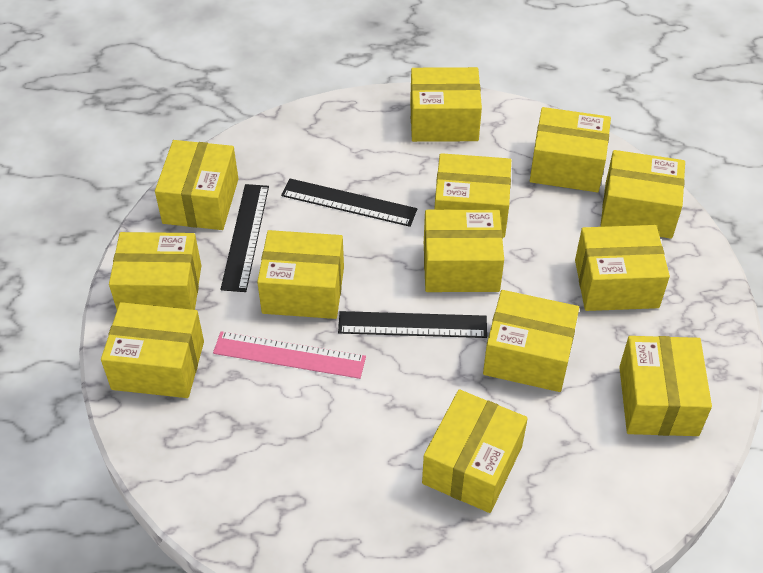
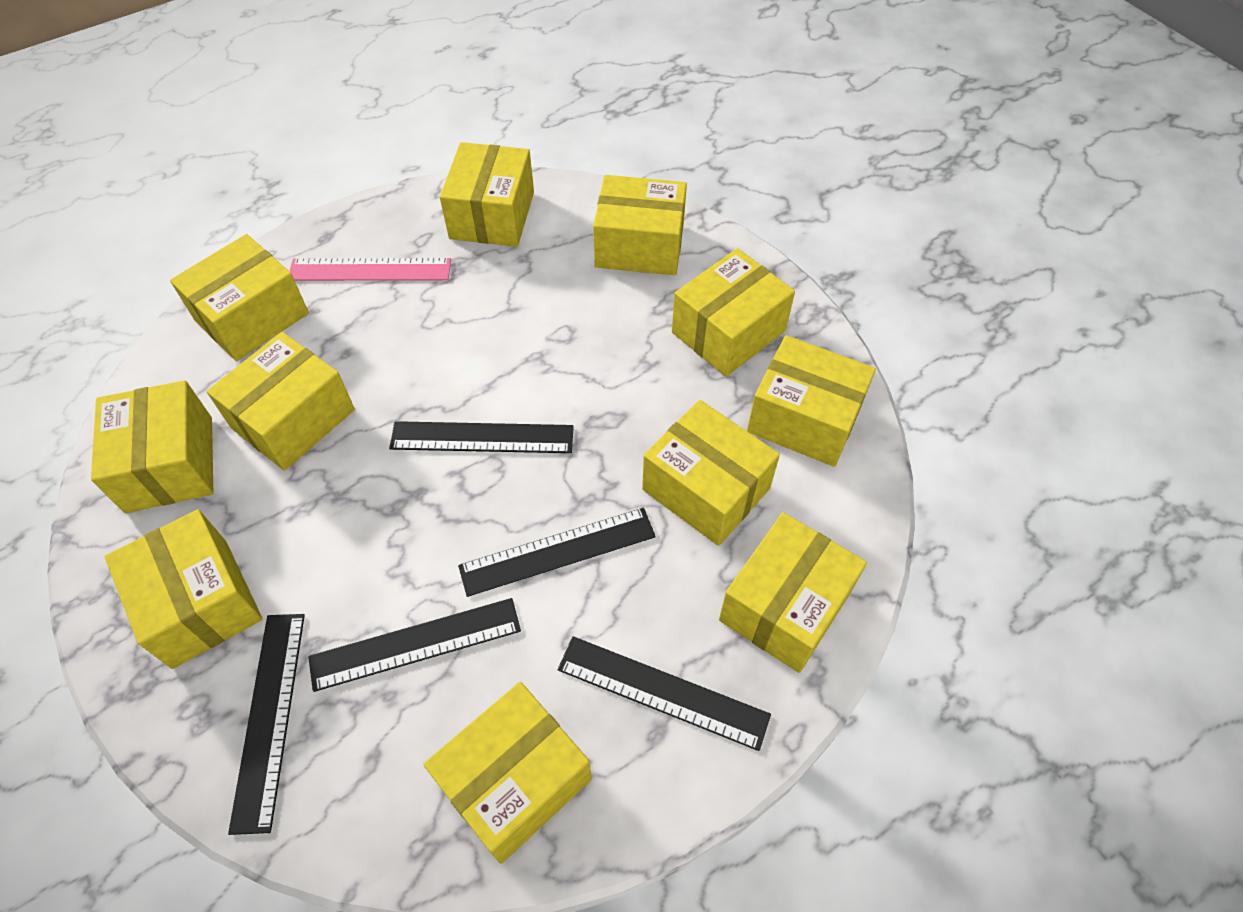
black ruler: [221,184,269,292] [281,178,417,227] [338,311,487,338] = 3 -> [228,614,305,835] [308,598,521,692] [389,421,574,453] [458,508,656,597] [558,636,771,751] = 5
yellow box: [101,302,204,398] [109,232,201,310] [155,140,238,230] [257,230,344,319] [410,67,482,142] [422,390,528,513] [424,209,504,292] [434,153,511,238] [483,290,579,392] [530,107,611,192] [575,225,670,311] [600,150,685,239] [619,336,712,436] = 13 -> [91,380,213,513] [104,509,262,669] [170,234,309,361] [206,332,355,471] [423,682,592,864] [440,142,534,247] [593,175,687,275] [642,400,780,546] [672,248,795,377] [719,512,867,673] [747,335,876,467] = 11

